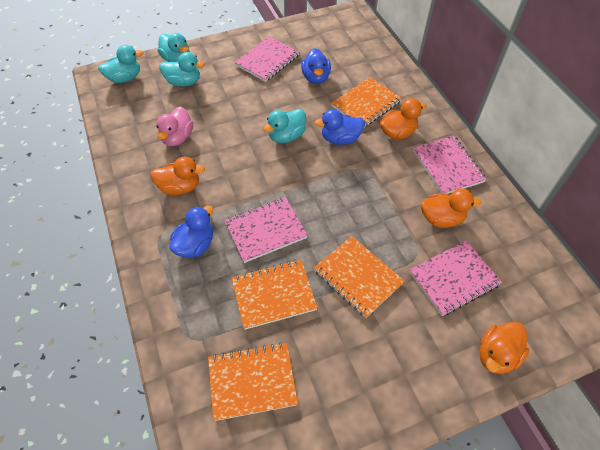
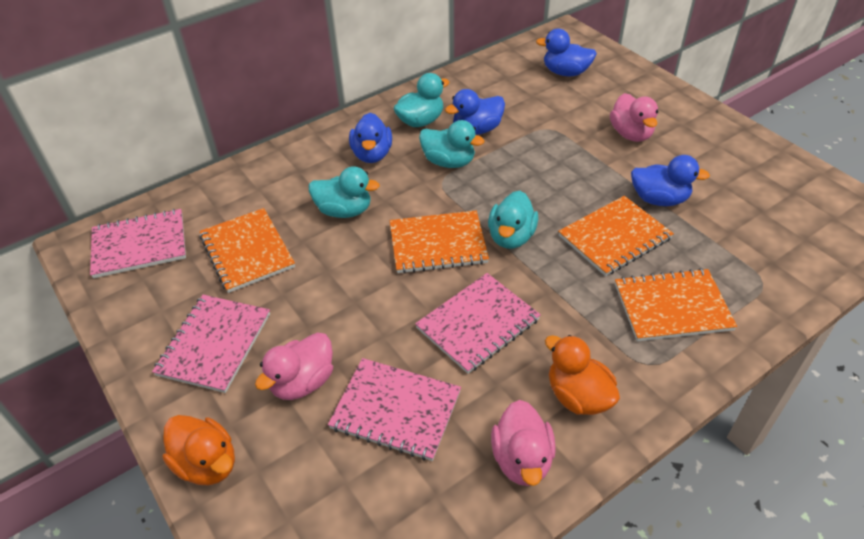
blue duck: [170,205,213,258] [301,48,331,84] [315,109,365,145] = 3 -> [349,113,392,163] [445,89,505,135] [536,29,597,76] [631,155,710,206] = 4
orange duck: [150,157,205,195] [380,98,426,139] [421,188,481,228] [479,322,529,374] = 4 -> [163,415,235,485] [545,335,620,415] = 2
pink duck: [157,107,193,146] = 1 -> [255,332,333,400] [491,400,556,486] [610,93,658,142] = 3

